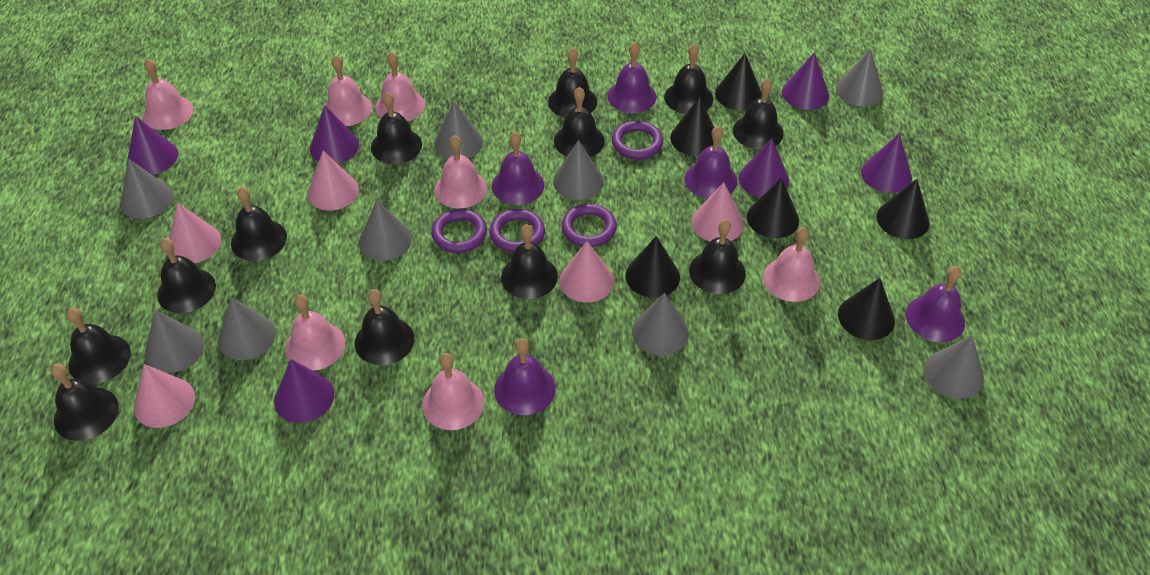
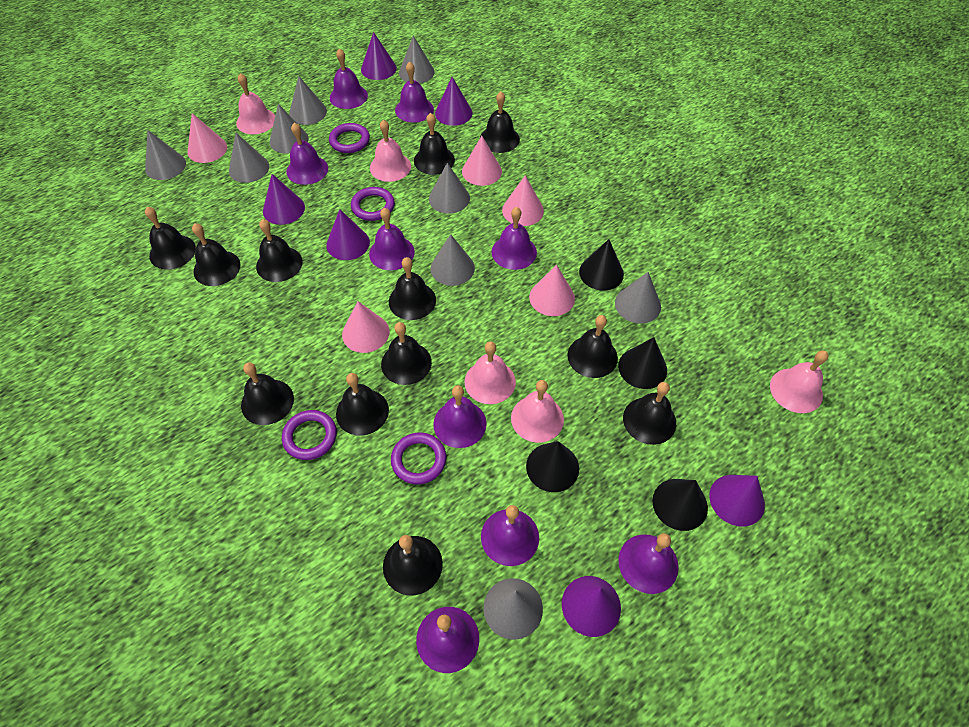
black cone: [626,236,680,298] [670,97,714,156] [715,53,762,110] [747,178,799,238] [838,278,895,340] [877,179,930,239] = 6 -> [526,441,579,492] [579,239,624,290] [618,337,667,389] [652,479,708,531] = 4
pink bell: [142,59,193,130] [285,294,345,370] [323,55,372,126] [376,52,425,121] [422,353,484,430] [434,135,487,208] [763,227,820,302] = 7 -> [236,73,275,134] [370,120,411,182] [465,341,516,404] [511,380,564,443] [770,350,829,413] = 5
purple bell: [492,132,544,205] [494,338,556,415] [608,42,656,113] [685,126,737,199] [906,267,965,342] = 5 -> [287,123,328,185] [330,48,368,109] [369,208,415,270] [395,62,434,123] [416,607,479,673] [433,385,487,448] [481,505,539,566] [492,207,537,270] [618,533,679,594] = 9

